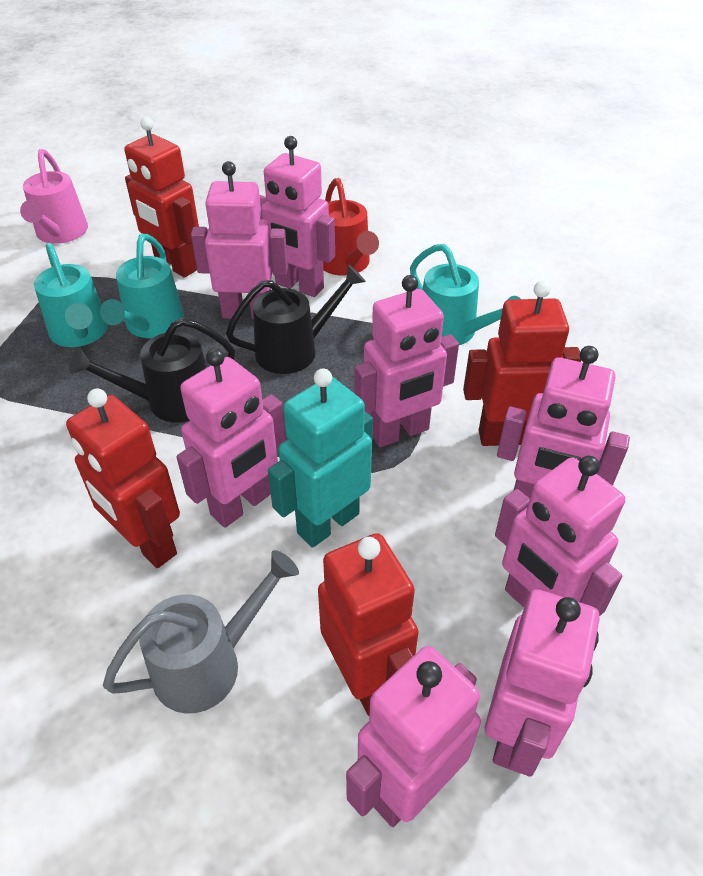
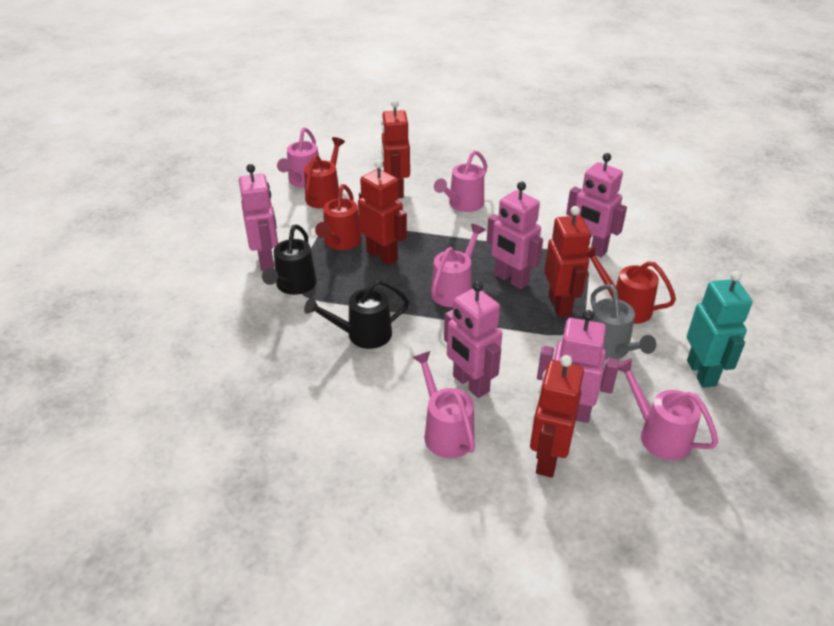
pink robot: [176,348,286,528] [191,161,288,319] [260,136,335,297] [346,646,481,827] [354,275,459,447] [485,589,600,777] [495,456,625,617] [497,346,630,498] = 8 -> [239,164,278,271] [444,281,502,398] [487,182,543,289] [537,310,619,423] [566,153,627,257] = 5
pink watering can: [20,149,88,244] = 1 -> [277,127,319,188] [412,351,475,458] [431,224,485,307] [434,150,487,212] [618,358,718,460] = 5
red watering can: [323,178,379,276] = 1 -> [304,137,345,209] [315,184,362,250] [586,245,676,324] = 3
turquoise watering can: [34,243,108,347] [100,234,184,338] [410,244,521,345] = 3 -> none = 0

